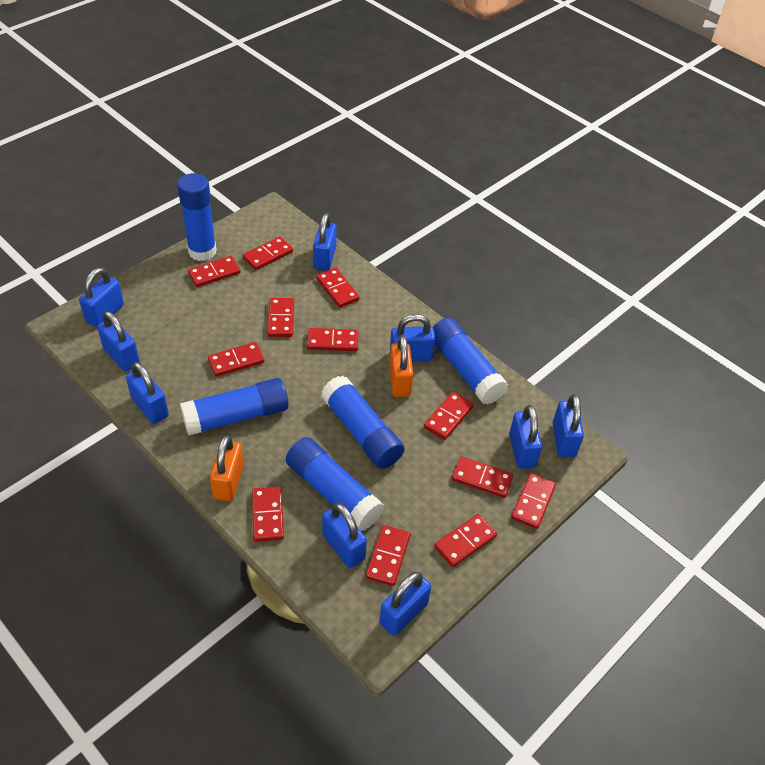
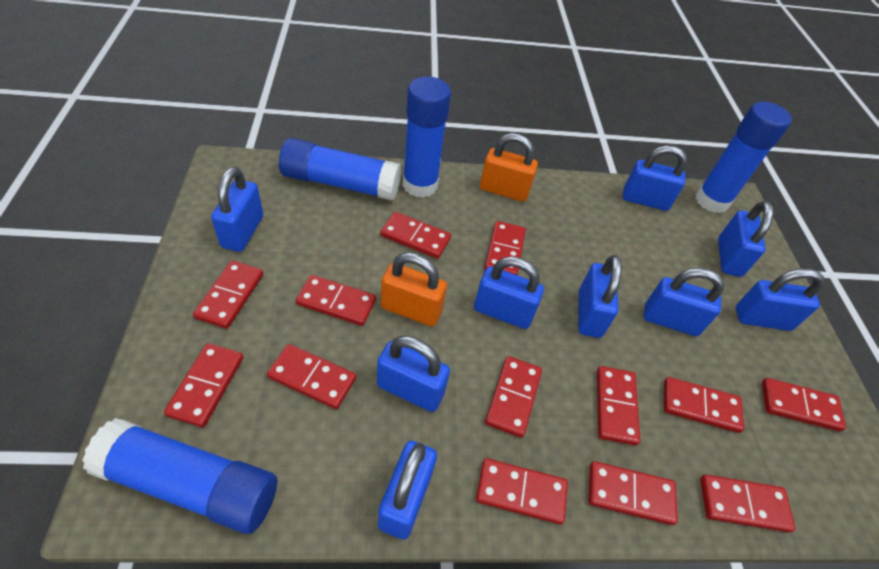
blue glue stick: [177,173,217,261] [180,378,289,435] [286,437,384,531] [321,376,405,469] [433,318,508,405] = 5 -> [82,418,277,534] [279,138,401,200] [403,76,451,198] [695,102,792,213] = 4
red domino: [188,256,241,287] [208,342,265,377] [242,236,293,270] [252,487,284,542] [267,298,294,337] [307,328,358,351] [316,268,360,308] [366,525,410,586] [424,392,474,440] [434,514,497,567] [452,457,513,498] [511,473,556,529] = 12 -> [164,343,243,427] [193,260,263,329] [267,344,356,409] [296,275,376,326] [380,212,451,259] [476,458,568,524] [484,221,526,275] [485,356,542,438] [589,461,678,525] [597,366,640,445] [664,377,744,433] [700,474,795,533] [762,378,846,432] = 13

